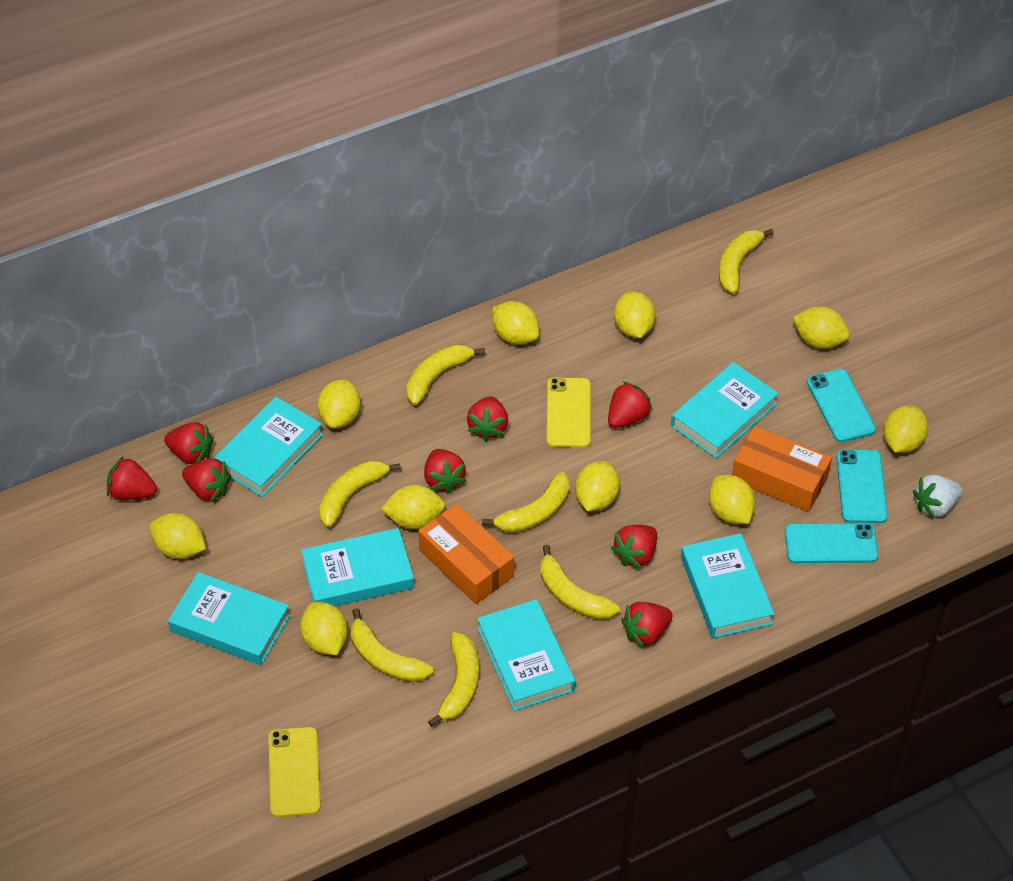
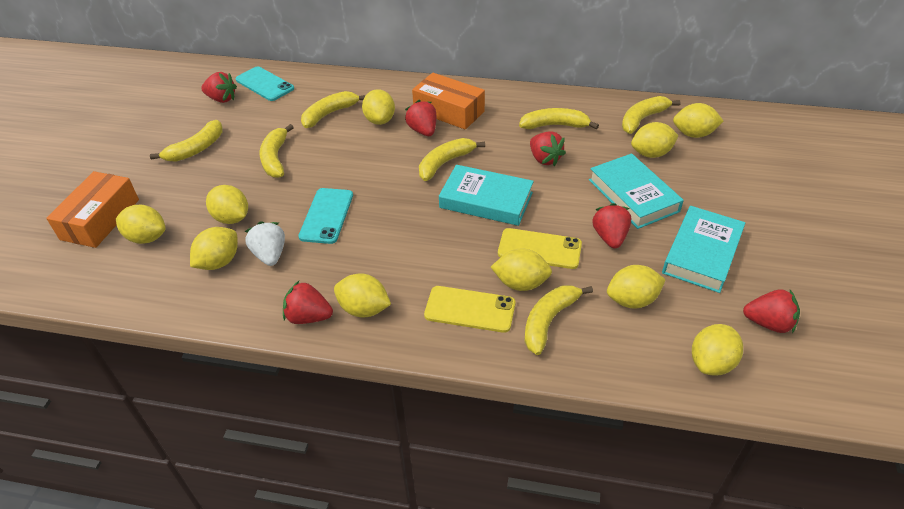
red strawberry: [107,456,157,500] [164,422,213,464] [182,459,231,502] [424,449,466,494] [467,396,508,441] [608,381,652,428] [611,525,657,569] [621,602,673,647] = 8 -> [201,72,237,103] [283,281,333,324] [405,100,437,136] [530,131,566,166] [592,203,632,248] [743,289,800,333] = 6
turquoise book: [168,572,290,665] [214,397,323,497] [301,528,414,606] [477,599,575,711] [671,362,779,458] [681,533,774,638] = 6 -> [439,165,534,226] [589,153,684,229] [662,206,745,293] = 3
turquoise phone: [785,523,878,563] [807,369,876,442] [836,449,888,523] = 3 -> [236,66,294,101] [298,188,353,244] = 2

